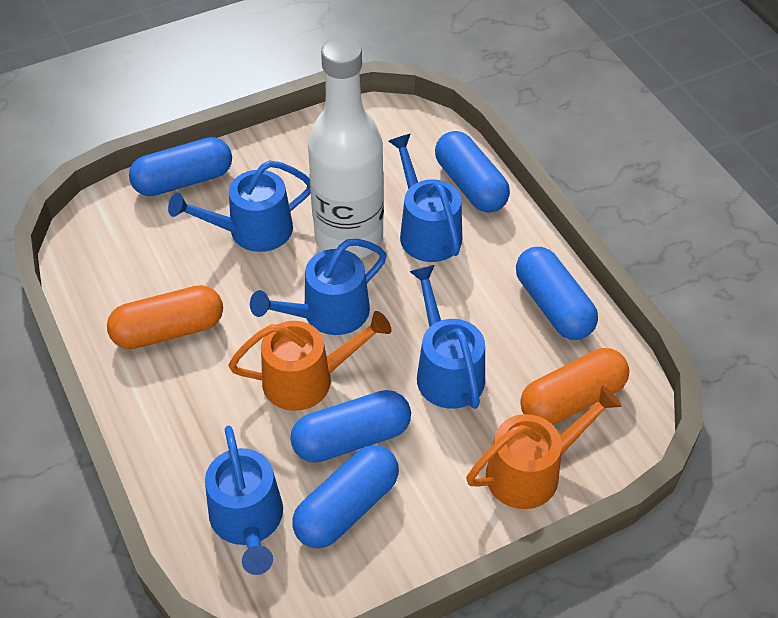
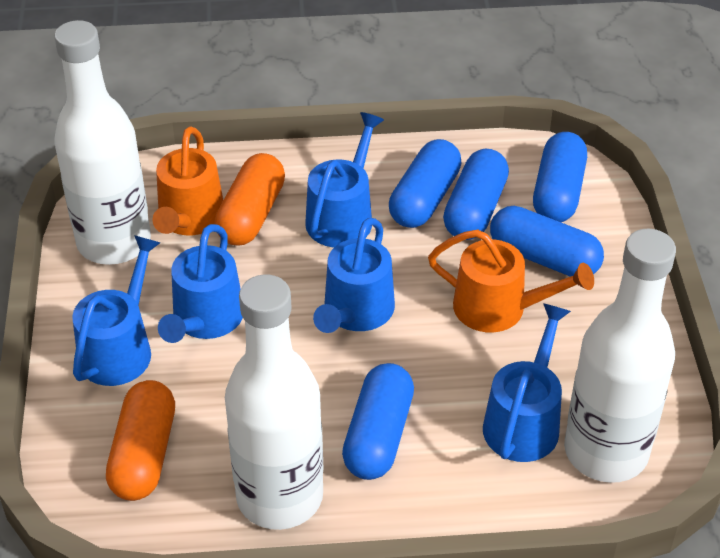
white bottle: [308,37,384,258] = 1 -> [54,20,151,265] [225,274,323,530] [564,229,676,483] = 3

